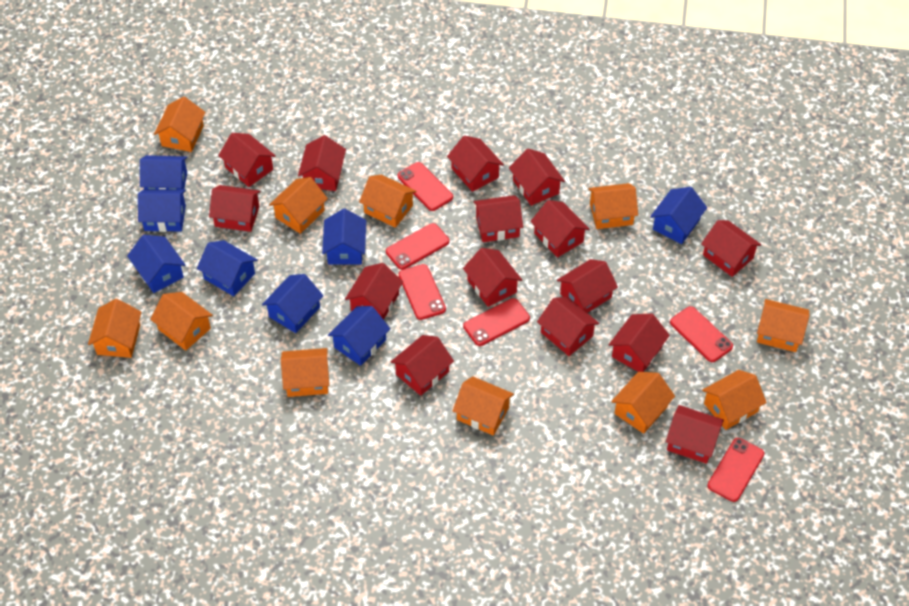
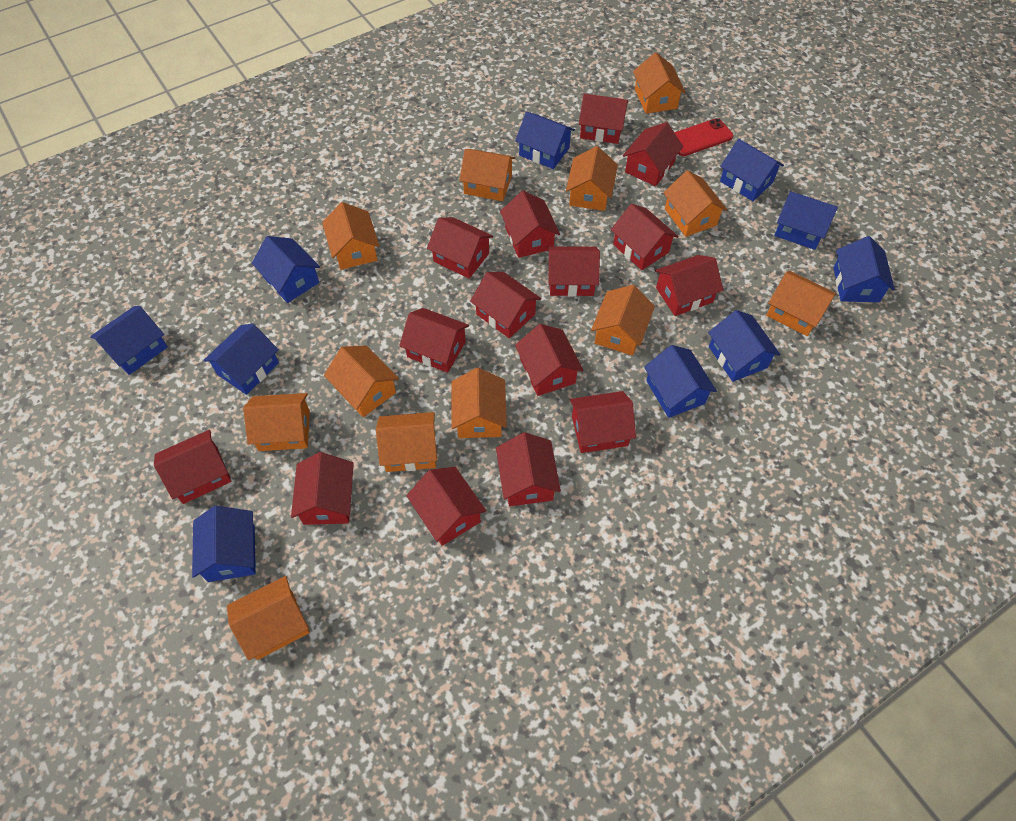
blue house: [127,235,185,293] [138,189,186,232] [140,155,187,194] [197,240,257,296] [262,274,324,333] [322,208,366,264] [328,306,390,366] [650,187,707,244] = 8 -> [90,306,168,375] [192,506,256,582] [203,324,279,395] [252,236,320,303] [515,112,575,169] [644,345,717,418] [708,310,781,382] [720,139,784,201] [774,191,838,250] [833,236,895,302] = 10
orange house: [88,299,142,358] [150,292,213,351] [154,96,206,152] [269,177,328,234] [281,348,330,397] [359,175,417,228] [453,376,514,436] [588,183,638,229] [611,372,675,434] [702,370,767,430] [757,299,809,352] = 11 -> [227,576,310,660] [243,393,310,451] [322,202,379,270] [324,345,399,417] [376,412,437,472] [451,368,507,438] [459,149,515,201] [566,146,618,211] [591,285,655,356] [633,52,686,114] [663,170,727,237] [766,271,836,336] = 12
red phone: [386,223,449,270] [398,162,453,211] [399,264,446,320] [463,298,530,346] [670,306,733,362] [707,438,764,502] = 6 -> [674,118,734,156] = 1

